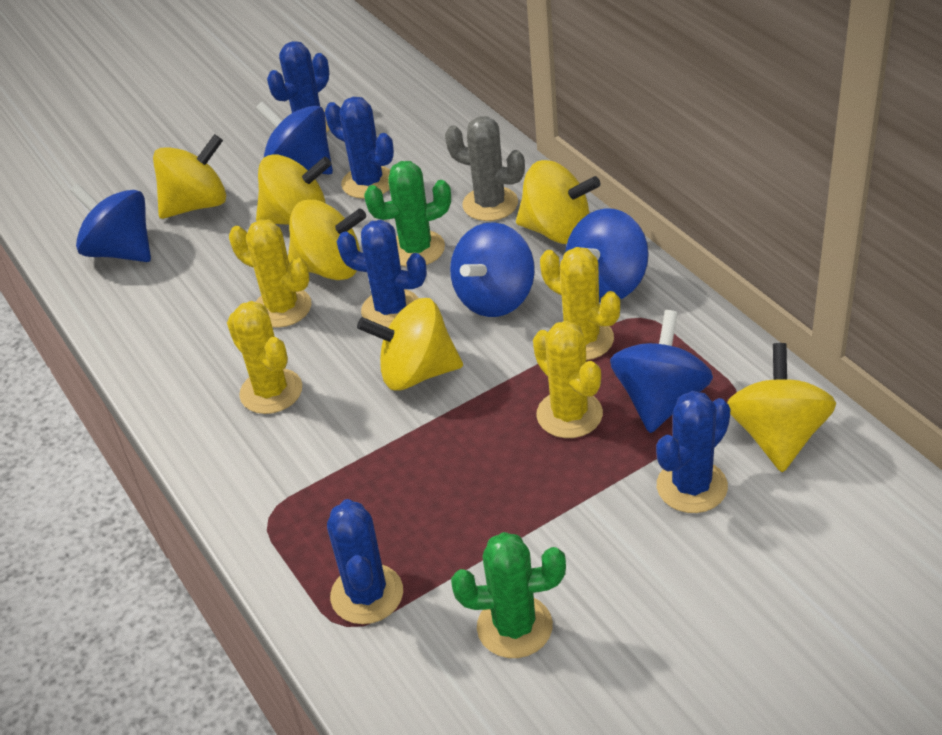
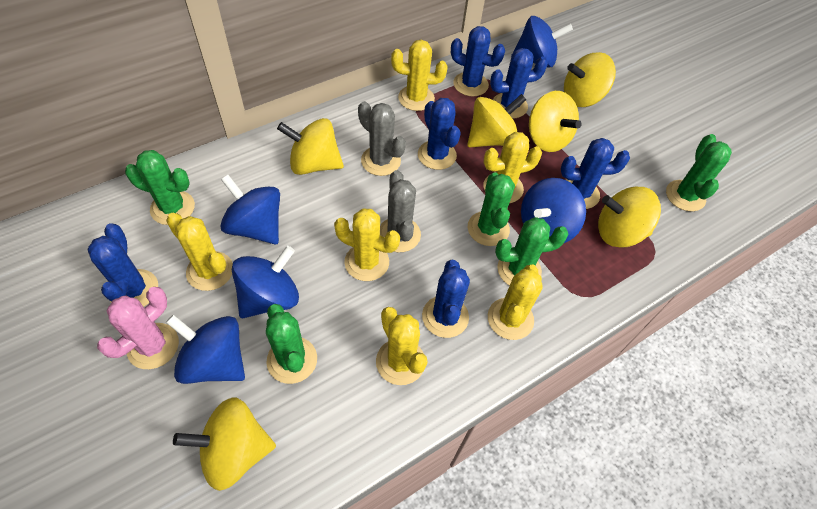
blue cactus: [267,41,330,133] [325,97,394,199] [327,499,403,624] [337,220,427,328] [656,391,731,513] = 5 -> [87,223,158,307] [418,98,461,170] [422,260,470,338] [451,26,505,97] [490,48,548,118] [561,138,630,209] = 6
green cactus: [364,161,451,267] [451,532,566,658] = 2 -> [125,150,195,225] [266,304,317,384] [468,172,515,246] [495,217,568,286] [666,134,732,211] = 5
grey cactus: [445,116,525,221] = 1 -> [358,101,406,176] [380,170,421,252] = 2
pink cactus: none = 0 -> [97,287,179,369] = 1
yellow cactus: [227,301,302,414] [229,219,311,328] [533,321,603,438] [540,247,620,360] = 4 -> [166,213,233,291] [334,208,400,281] [376,307,428,385] [391,40,447,111] [483,132,542,203] [488,264,543,340] = 6

